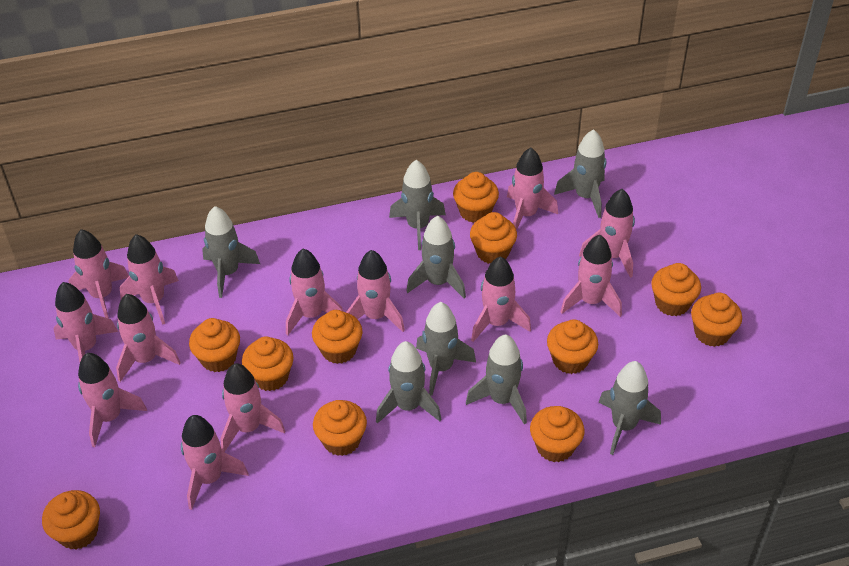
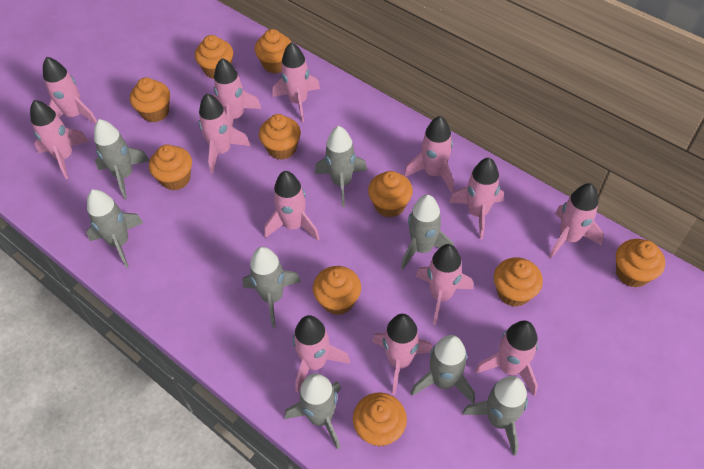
orange cupcake: [42,490,100,550] [189,318,240,372] [242,336,293,391] [312,310,362,364] [313,400,367,456] [453,172,499,223] [470,212,517,264] [530,406,585,462] [547,319,598,374] [651,263,701,316] [691,293,742,347] = 11 -> [130,77,170,122] [149,145,192,190] [195,35,233,79] [255,29,291,73] [259,114,301,160] [313,266,361,315] [353,392,407,446] [368,171,413,217] [494,258,543,307] [616,239,665,287] = 10

